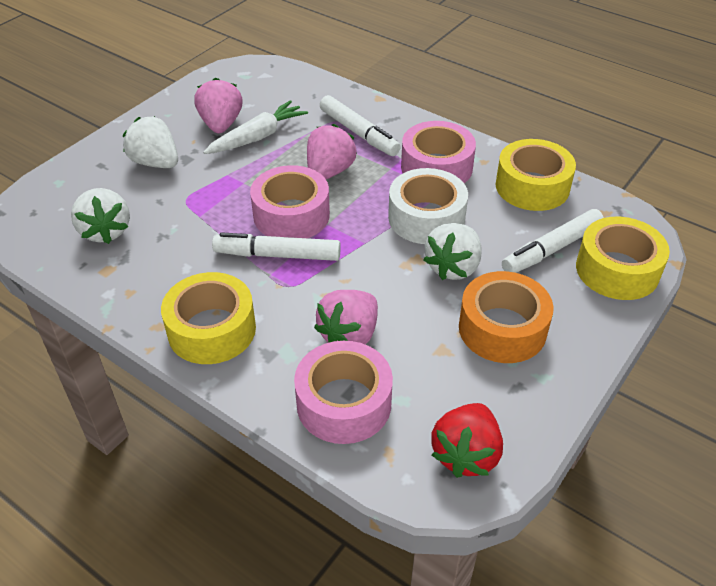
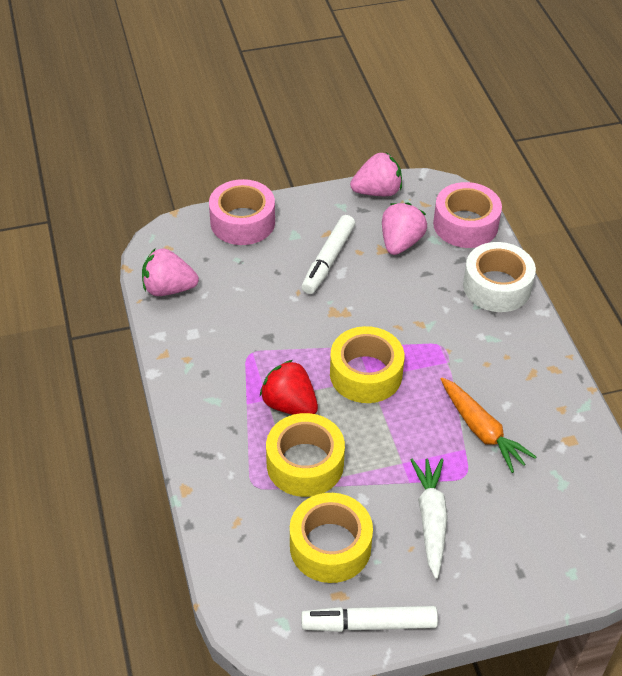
orange carrot: none = 0 -> [441,377,536,473] = 1
orange tape: [459,271,554,363] = 1 -> none = 0
pink tape: [250,165,330,238] [294,341,393,444] [401,121,476,183] = 3 -> [209,179,275,245] [433,182,502,248] = 2
white marker: [212,232,341,261] [320,95,401,156] [502,209,604,273] = 3 -> [301,215,355,294] [301,606,438,632] = 2
white strawberry: [71,188,130,244] [123,116,178,168] [424,223,482,280] = 3 -> none = 0

